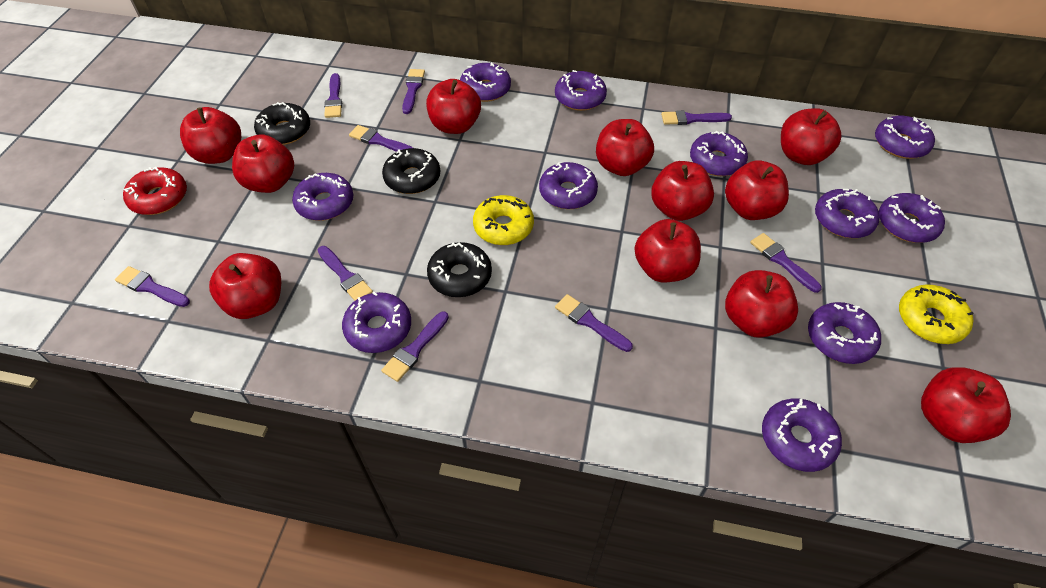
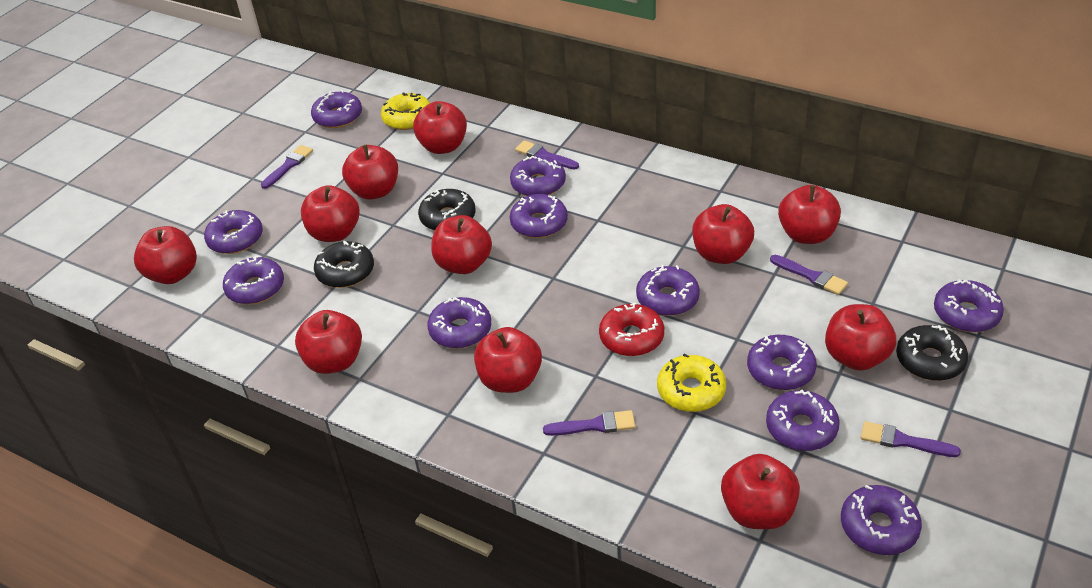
purple brush: [115,266,190,307] [318,246,373,301] [324,73,342,118] [349,125,413,152] [381,311,449,382] [402,69,425,114] [555,294,633,352] [661,110,732,125] [750,233,822,293] = 9 -> [261,145,313,189] [515,140,579,170] [543,410,635,436] [770,255,848,295] [861,421,961,457] = 5

